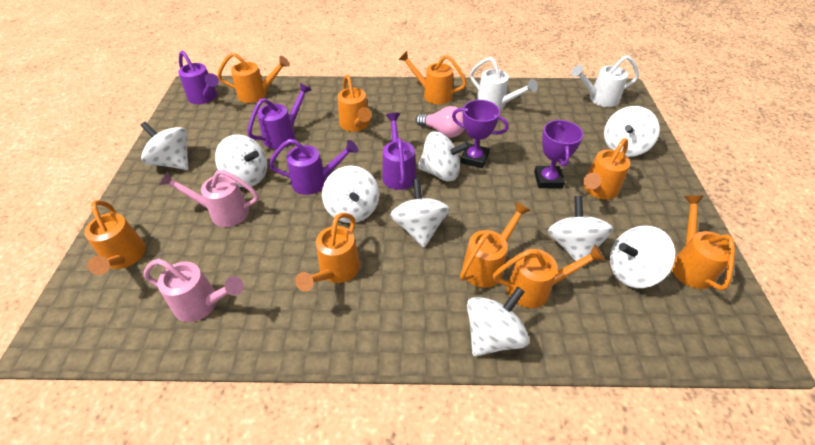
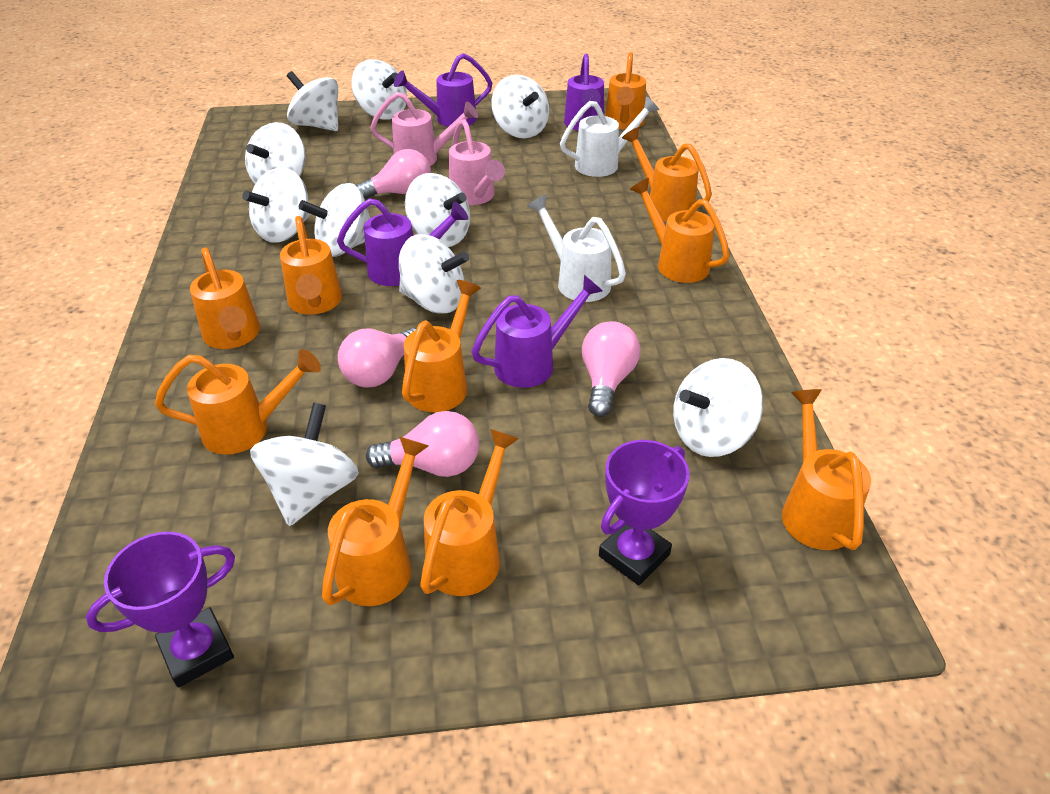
orange watering can: [84,200,146,275] [217,53,290,103] [295,213,360,292] [338,75,372,132] [398,51,467,105] [460,202,531,288] [493,245,605,308] [583,138,630,200] [672,196,735,291] = 9 -> [155,349,321,455] [190,247,260,349] [280,216,342,315] [322,437,429,606] [402,280,481,412] [420,429,519,596] [605,52,646,129] [622,127,712,221] [630,178,730,283] [782,389,871,550] = 10
pink light bulb: [416,106,465,137] = 1 -> [338,328,416,387] [356,149,431,199] [366,411,479,477] [582,321,640,417] = 4
white spinning top: [140,121,189,170] [215,134,267,187] [322,166,379,223] [390,179,450,248] [418,131,470,181] [467,287,530,356] [548,196,613,261] [604,106,660,157] [610,225,675,288] = 9 -> [242,167,310,243] [245,122,305,184] [250,403,359,526] [287,71,338,131] [299,183,370,257] [351,59,407,120] [399,234,469,314] [405,173,470,247] [492,75,549,138] [673,358,763,457] = 10

